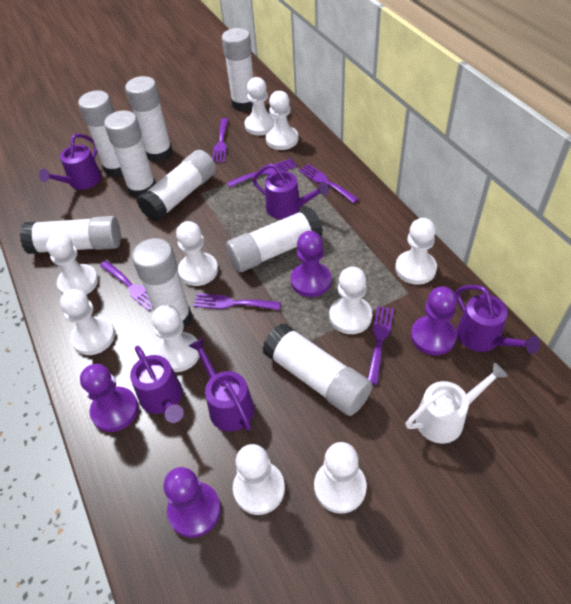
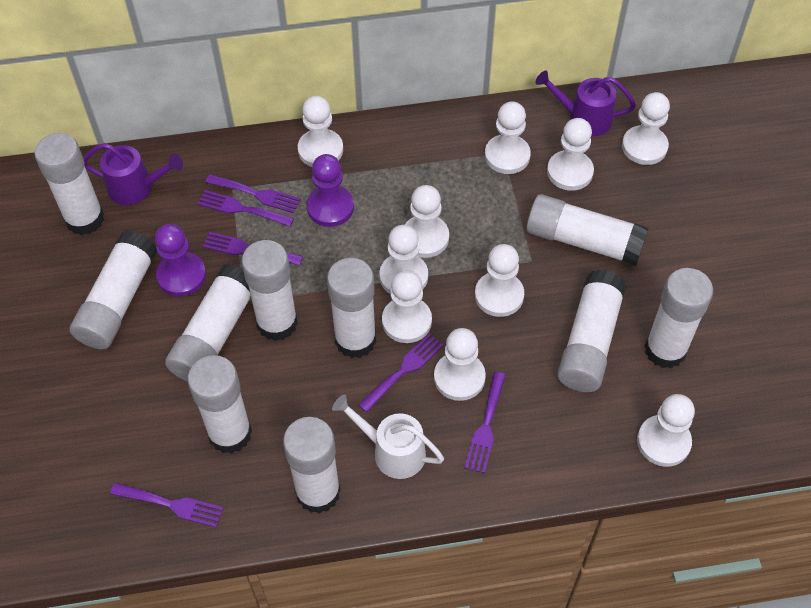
purple pawn: [80,364,138,432] [163,467,221,538] [291,231,331,297] [411,286,457,355] = 4 -> [155,224,206,297] [307,154,354,227] = 2
purple watering can: [39,134,102,190] [130,346,184,423] [189,338,254,431] [252,164,329,219] [456,285,540,354] = 5 -> [84,143,183,205] [535,70,636,136] = 2
white glue stick: [20,216,121,254] [78,91,123,177] [104,110,156,198] [125,76,173,163] [132,238,192,330] [137,150,216,222] [222,28,254,112] [226,207,323,272] [263,323,372,416] = 9 -> [34,133,104,235] [70,231,157,349] [165,264,251,382] [187,355,252,454] [241,240,298,341] [283,417,341,514] [327,258,376,358] [526,194,649,266] [557,270,627,392] [645,268,713,368] = 10

